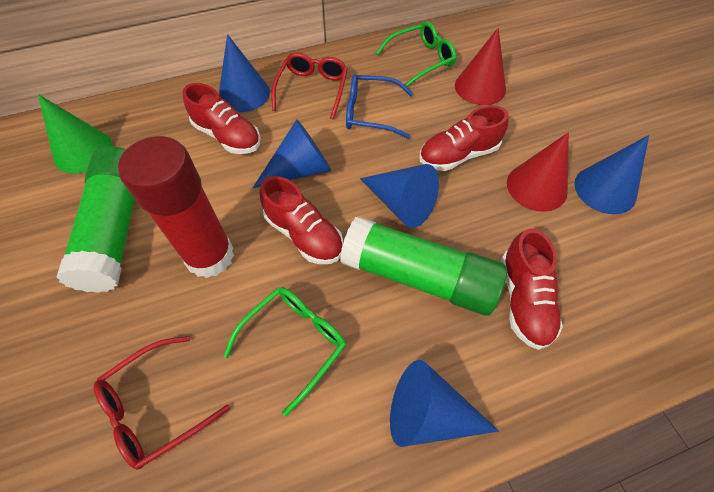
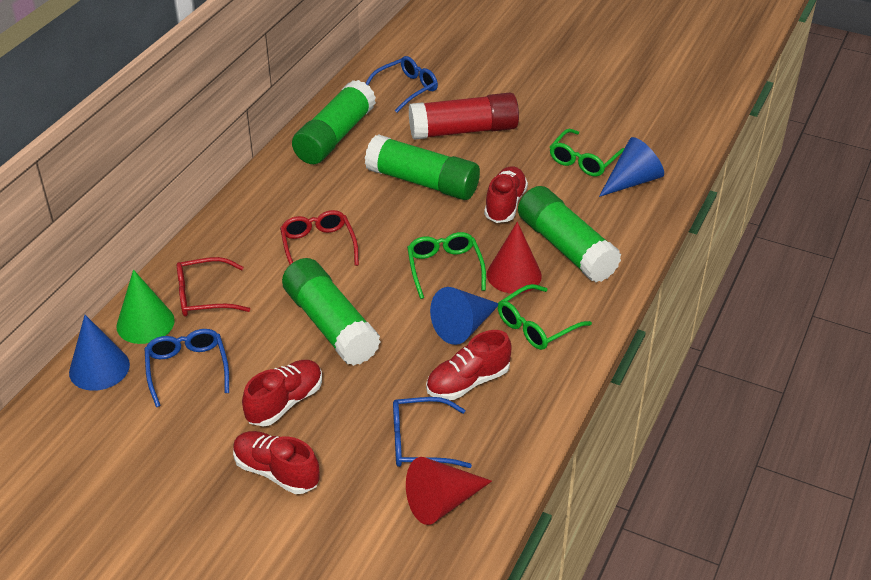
blue cone: [219,34,270,112] [253,119,331,188] [360,164,439,228] [390,360,499,447] [575,135,649,214] = 5 -> [69,315,130,391] [430,287,498,345] [599,137,664,197] = 3
blue glasses: [346,74,413,139] = 1 -> [145,329,229,407] [366,56,438,113] [393,397,472,468] = 3
green glasses: [223,287,346,416] [376,21,456,87] = 2 -> [407,232,486,299] [498,284,592,350] [550,129,625,176] = 3
green glue stick: [56,146,135,293] [340,216,507,316] = 2 -> [282,258,381,366] [292,80,376,164] [365,134,480,200] [518,186,621,282] = 4

